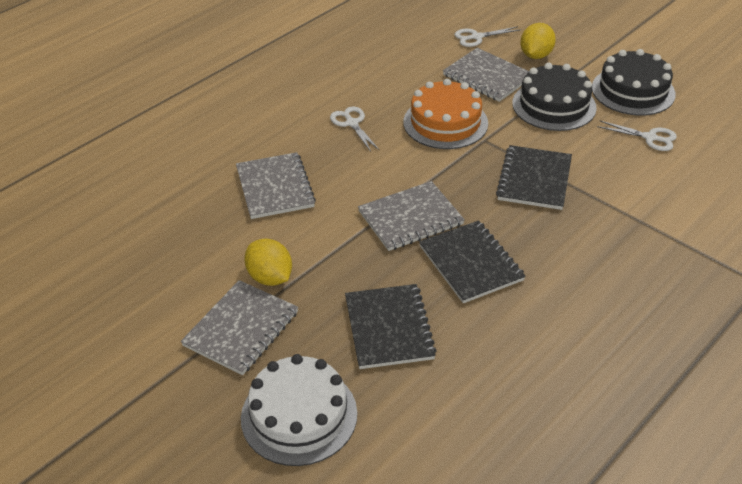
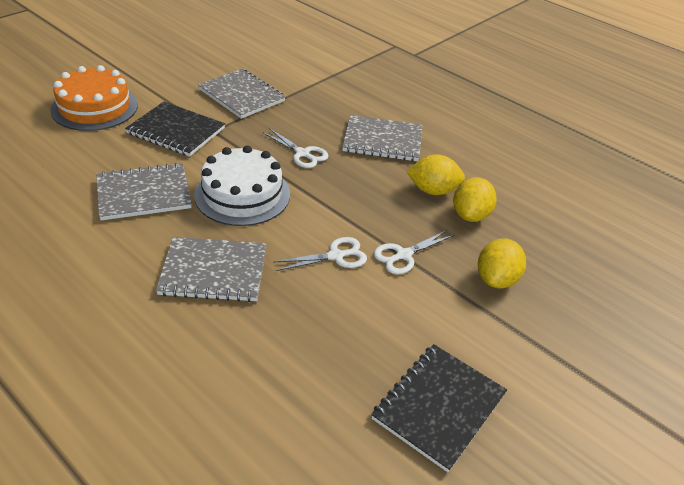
black cake: [512,63,597,131] [592,49,676,115] = 2 -> none = 0
black notebook: [345,284,437,369] [419,220,526,303] [496,145,572,210] = 3 -> [125,102,225,157] [371,344,507,472] = 2
yellow lemon: [244,239,292,286] [520,23,556,59] = 2 -> [406,154,465,195] [453,177,497,222] [478,239,526,288] = 3

